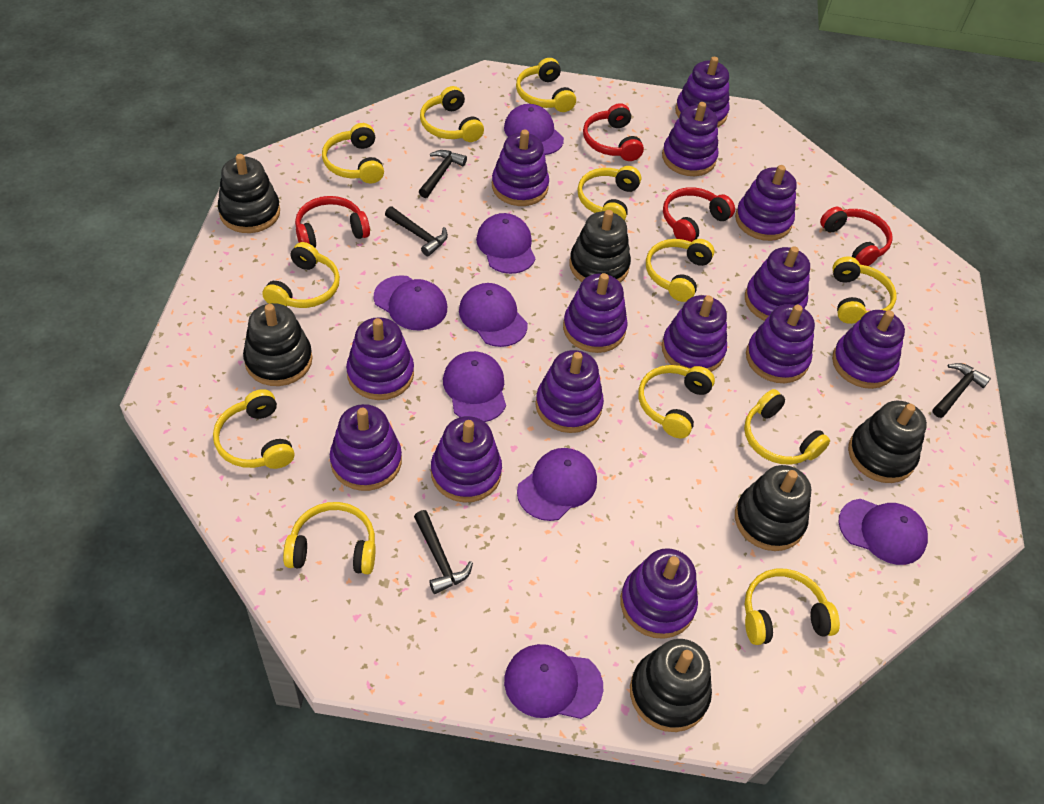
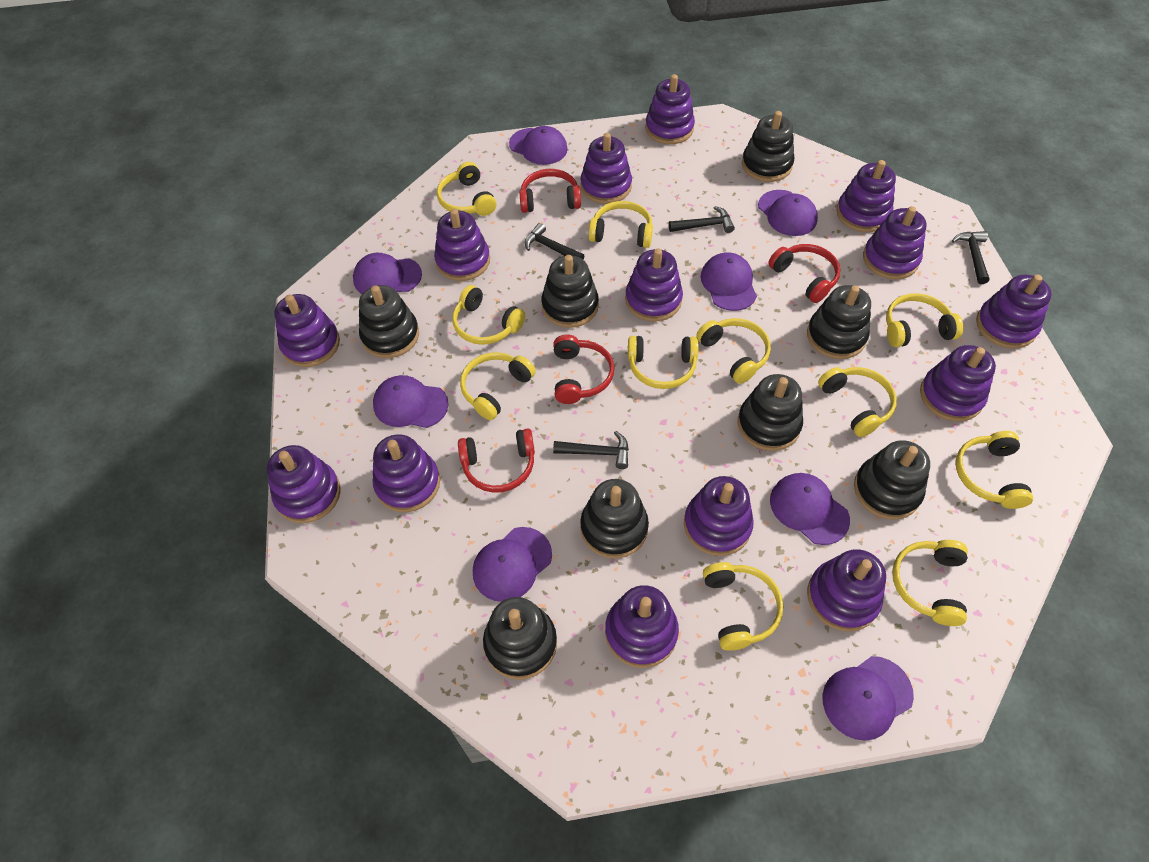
black stacking toy: [218,154,280,233] [243,303,312,386] [569,210,631,282] [630,639,712,732] [735,465,811,551] [848,401,927,483] = 6 -> [359,285,419,358] [483,597,557,680] [541,255,599,328] [580,479,649,559] [738,374,803,451] [742,111,794,182] [807,285,871,359] [854,440,930,520] = 8
yellow headphones: [213,389,295,469] [262,242,340,308] [283,502,376,574] [322,123,384,183] [420,86,484,142] [516,58,576,112] [577,166,641,221] [638,365,715,438] [646,239,714,302] [744,389,830,465] [745,569,840,645] [833,257,897,324] = 12 -> [437,162,496,216] [453,285,525,345] [460,352,536,420] [588,201,653,248] [628,336,698,389] [696,318,771,384] [703,562,783,651] [818,367,897,437] [886,293,963,347] [892,540,968,626] [956,431,1033,509] = 11

